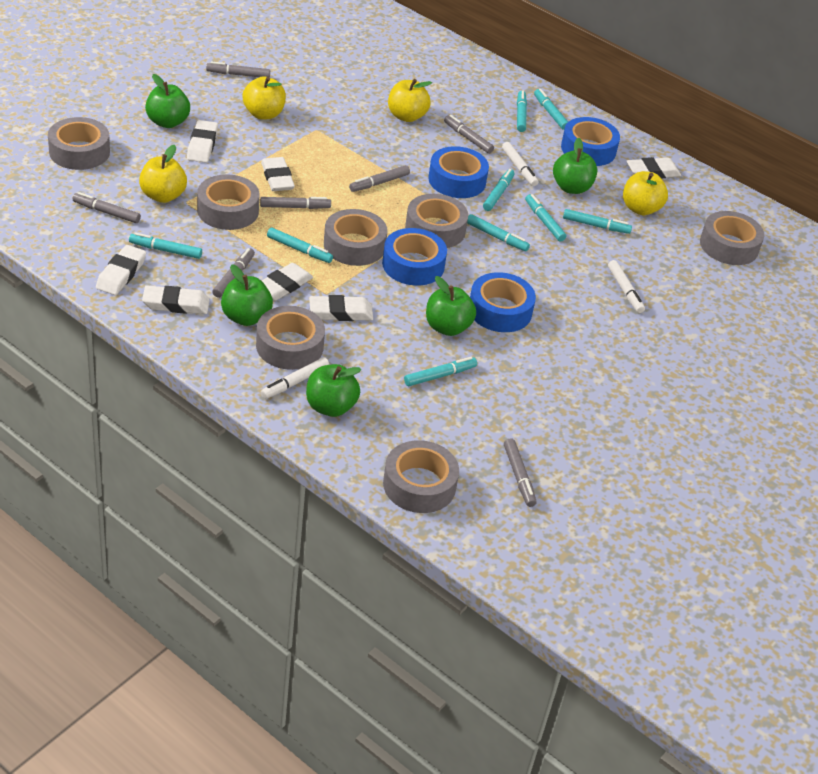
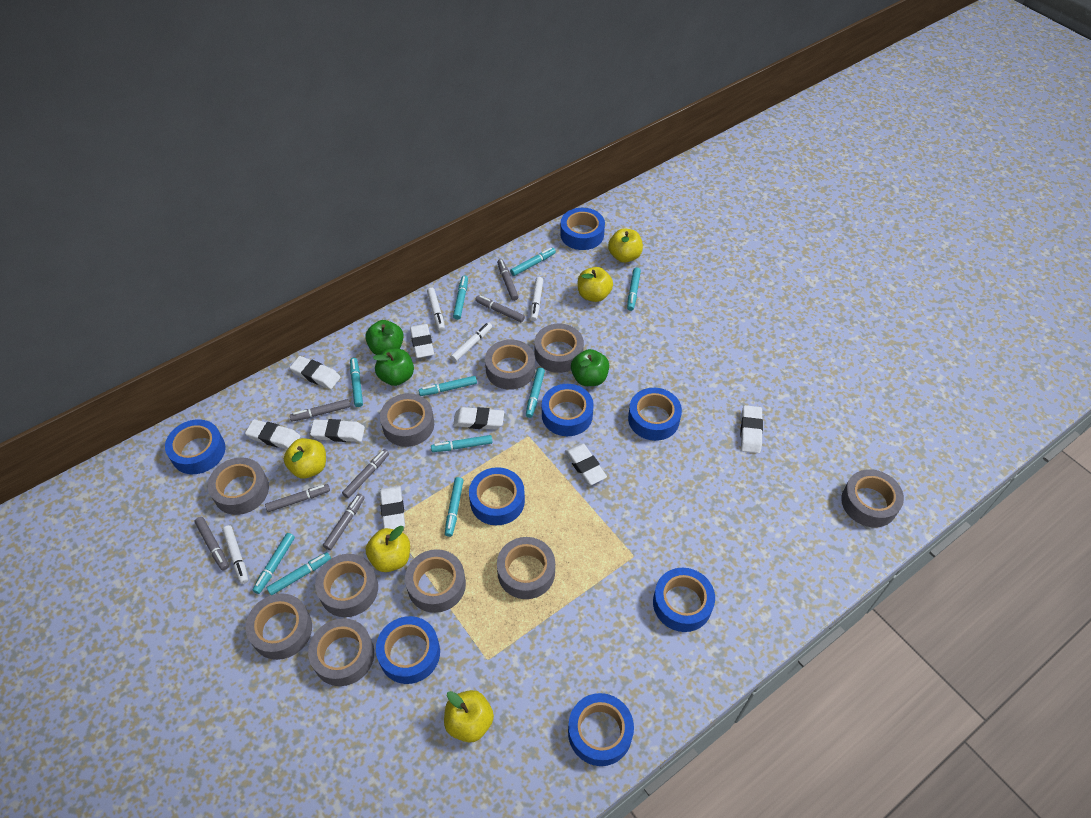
blue tape: [382,228,447,286] [428,146,489,198] [470,272,536,332] [561,117,620,166] = 4 -> [165,419,225,474] [376,616,440,684] [469,467,525,525] [542,384,594,436] [560,208,605,250] [568,693,634,766] [628,388,682,441] [653,568,715,632] = 8
green apple: [145,74,190,128] [221,264,273,326] [306,364,362,417] [426,276,476,336] [553,138,597,194] = 5 -> [365,320,404,355] [373,349,414,386] [571,349,609,386] = 3
grey tape: [48,117,110,170] [197,174,260,230] [256,306,325,370] [324,209,388,266] [383,440,459,513] [405,194,468,248] [700,211,764,265] = 7 -> [208,457,269,515] [245,593,312,660] [308,618,374,686] [315,554,378,617] [380,393,434,447] [405,549,466,613] [485,339,535,390] [497,537,555,599] [534,324,584,373] [841,469,904,527] = 10
turquoise marker: [129,233,202,259] [267,228,333,263] [404,357,477,386] [467,214,530,251] [483,169,514,211] [517,90,527,132] [525,194,567,242] [534,89,568,130] [563,209,632,234] = 9 -> [253,533,295,594] [267,552,331,595] [350,358,363,407] [419,376,477,396] [431,435,492,452] [445,477,464,537] [453,275,468,320] [510,248,556,276] [526,368,545,418] [627,267,641,311] = 10
white eraser: [96,245,146,295] [142,286,210,314] [187,120,218,163] [261,157,295,191] [262,263,313,301] [309,295,373,321] [627,157,681,178] = 7 -> [245,419,300,449] [290,356,341,389] [310,419,365,442] [380,486,405,529] [410,324,434,358] [453,407,504,430] [565,443,607,485] [740,405,763,453] = 8
white marker: [261,357,329,399] [502,142,538,186] [608,260,645,313] = 3 -> [222,525,248,584] [427,287,445,331] [451,322,492,362] [530,277,543,321] = 4
yellow apple: [139,145,187,203] [242,76,286,120] [388,79,432,122] [623,171,668,215] = 4 -> [284,438,326,479] [366,526,410,572] [444,690,494,743] [578,267,613,302] [608,228,643,263] = 5

